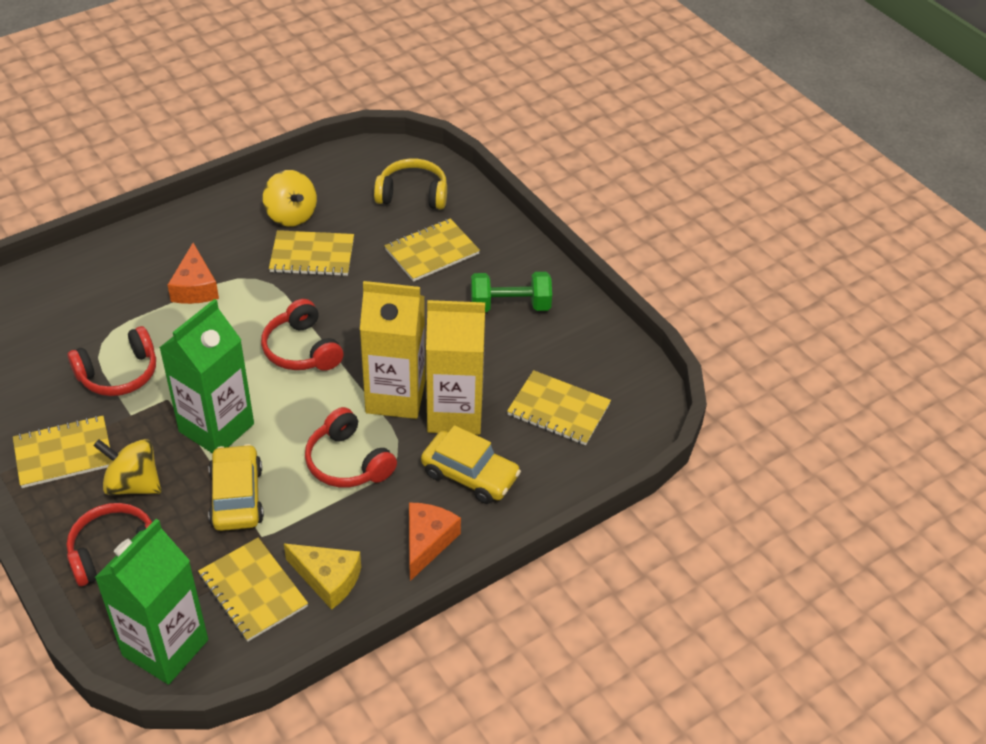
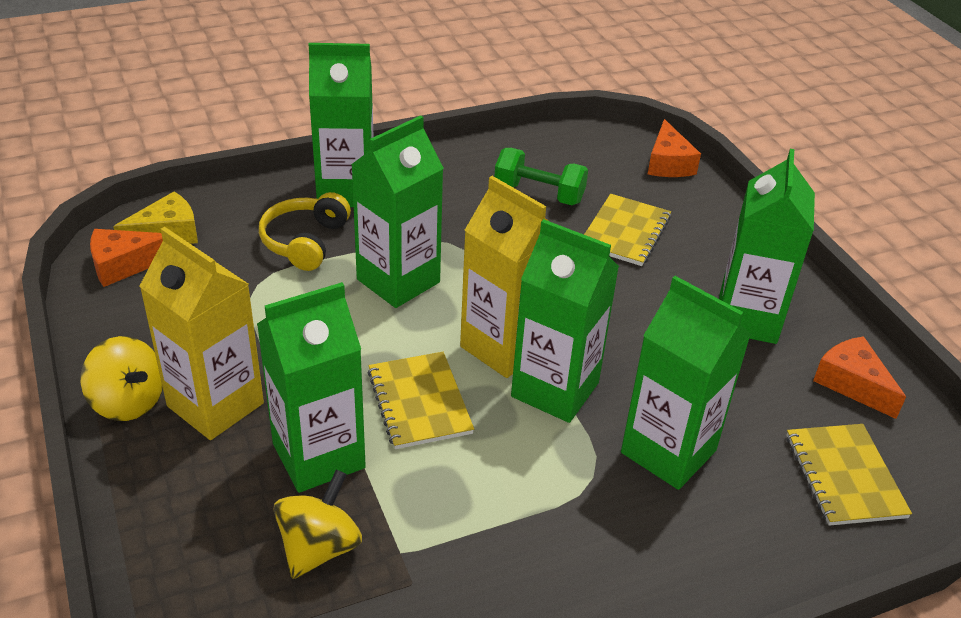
green carton: [94,519,208,685] [159,299,254,454] = 2 -> [257,282,366,493] [308,43,374,207] [351,115,444,308] [511,219,619,423] [621,276,751,490] [719,149,815,344] = 6
orange cheese: [167,243,219,304] [409,502,461,581] = 2 -> [90,229,163,287] [647,119,701,177] [813,336,906,419] = 3
red headphones: [66,503,152,586] [68,326,156,396] [261,299,343,371] [305,407,397,487] = 4 -> none = 0
yellow car: [208,444,264,531] [421,425,521,504] = 2 -> none = 0
yellow notebook: [13,416,112,488] [198,538,308,642] [269,230,354,276] [385,218,480,282] [507,370,611,445] = 5 -> [368,352,474,449] [584,194,671,266] [786,424,912,526] = 3

